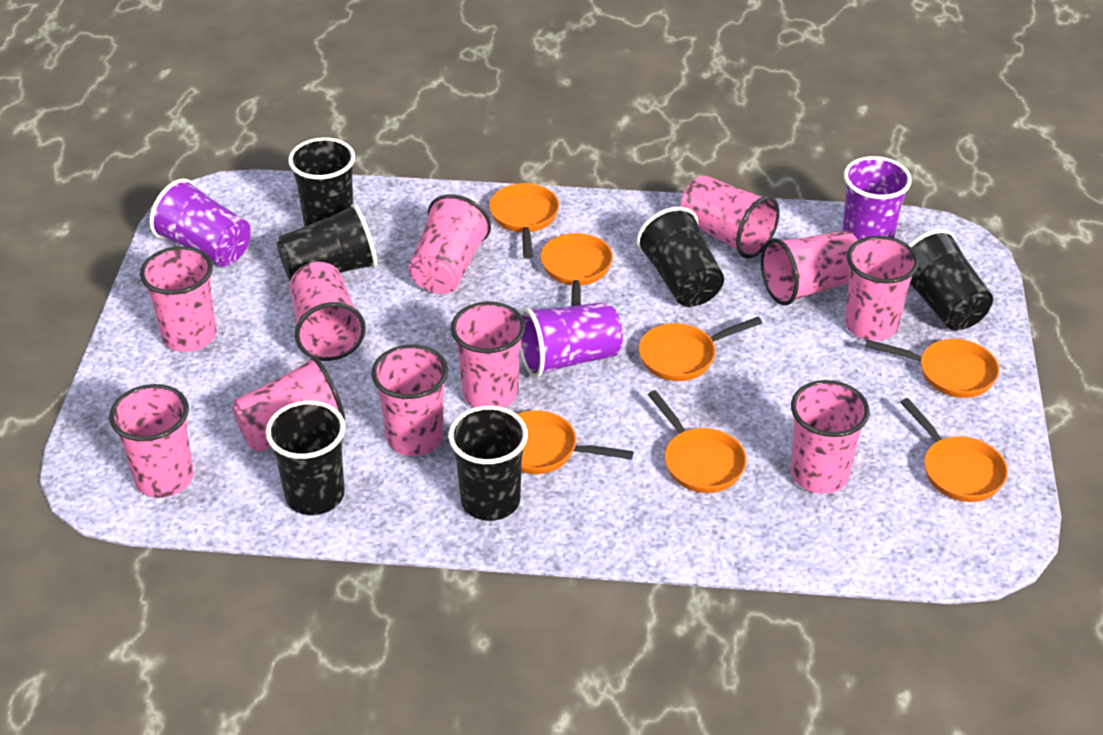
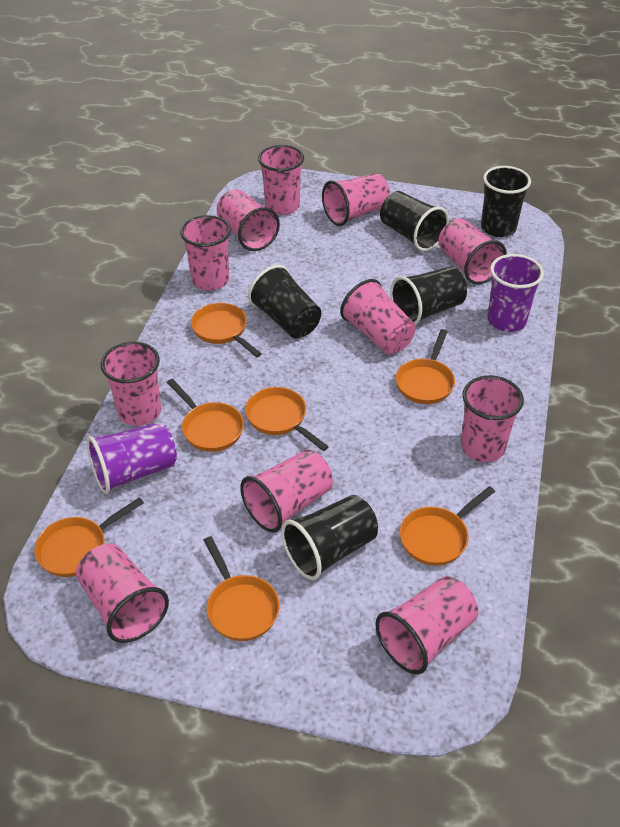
black cup: [265,401,345,515] [277,204,377,281] [288,137,355,226] [448,406,528,521] [636,207,724,307] [908,229,993,330] = 6 -> [248,265,321,338] [281,495,378,580] [380,191,449,251] [390,266,467,325] [481,166,531,237] = 5
purple cup: [149,178,250,266] [520,302,623,378] [842,156,912,240] = 3 -> [87,422,177,494] [487,254,544,332] = 2

